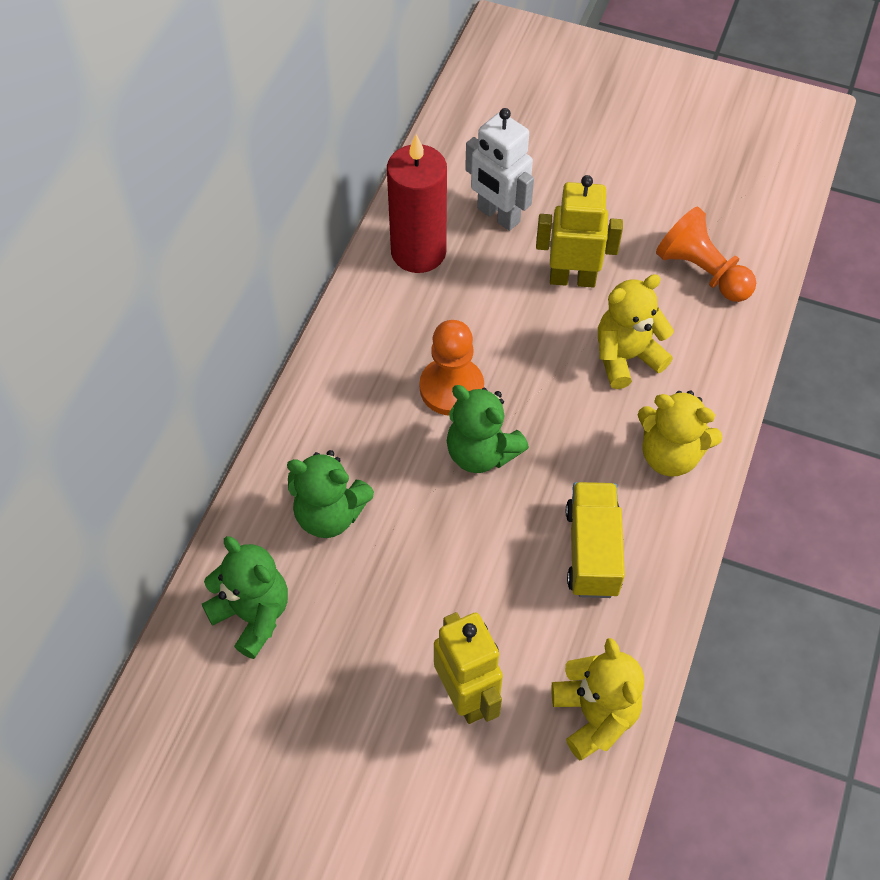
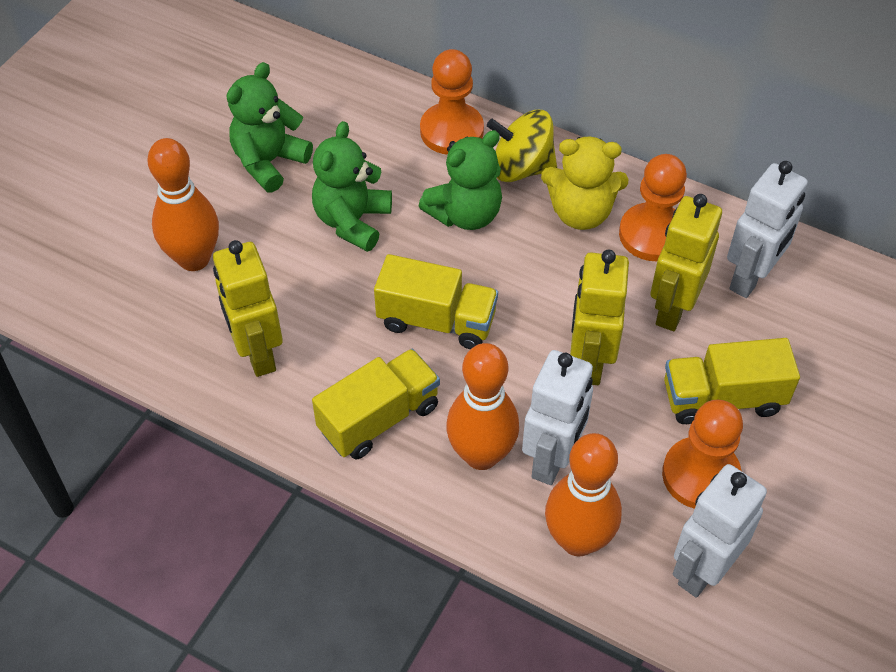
orange bowling pin: none = 0 -> [147,138,219,271] [446,343,519,470] [545,433,622,556] = 3
orange pawn: [420,320,484,415] [656,206,756,302] = 2 -> [420,49,484,155] [619,154,687,261] [662,400,743,509] = 3
red candle: [387,134,447,273] = 1 -> none = 0
white robot: [465,108,534,231] = 1 -> [522,350,593,485] [673,464,767,598] [727,161,808,298] = 3
yellow robot: [434,612,503,724] [536,175,623,288] = 2 -> [213,240,283,377] [570,250,629,385] [650,194,722,331] = 3
yellow spinning top: none = 0 -> [487,110,557,182] = 1
yellow teddy bear: [551,638,644,760] [598,274,674,389] [638,390,723,477] = 3 -> [541,136,629,230] = 1
yellow truck: [566,482,625,598] = 1 -> [312,349,440,460] [374,254,498,349] [664,338,800,424] = 3

